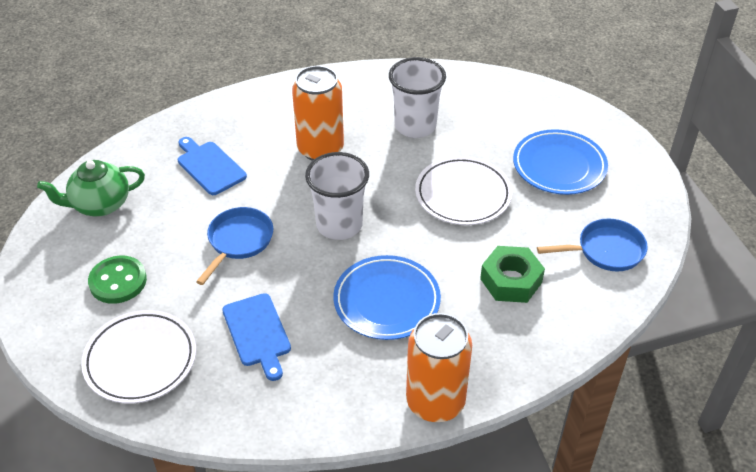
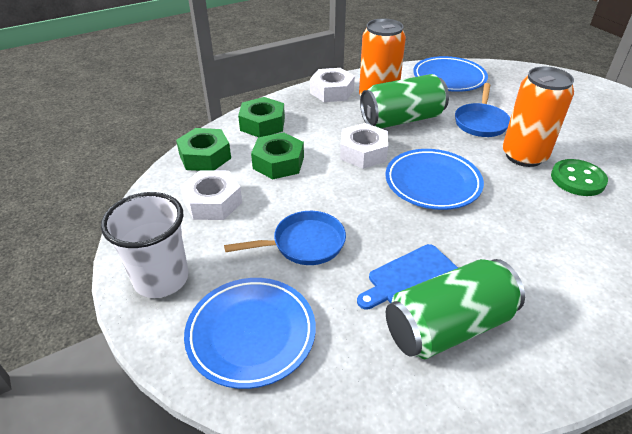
blue cutting board: [178,137,247,195] [222,293,291,381] = 2 -> [357,244,458,310] = 1
blue plate: [333,255,441,340] [513,129,608,195] = 2 -> [184,278,316,389] [386,149,484,210] [413,56,488,92] = 3
green can: none = 0 -> [360,74,449,128] [386,259,525,359] = 2
green nut: [480,246,545,303] = 1 -> [176,128,231,171] [238,97,285,137] [251,132,304,179] = 3
green teapot: [37,160,145,216] = 1 -> none = 0
white cup: [305,152,369,240] [389,57,446,138] = 2 -> [101,192,189,298] = 1
white nut: none = 0 -> [180,170,242,220] [310,68,355,102] [340,123,388,169] = 3
white plate: [81,310,196,404] [415,156,512,225] = 2 -> none = 0

